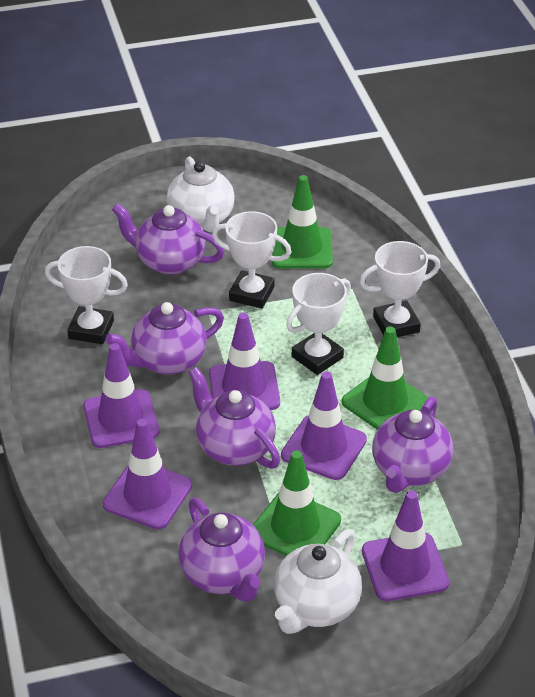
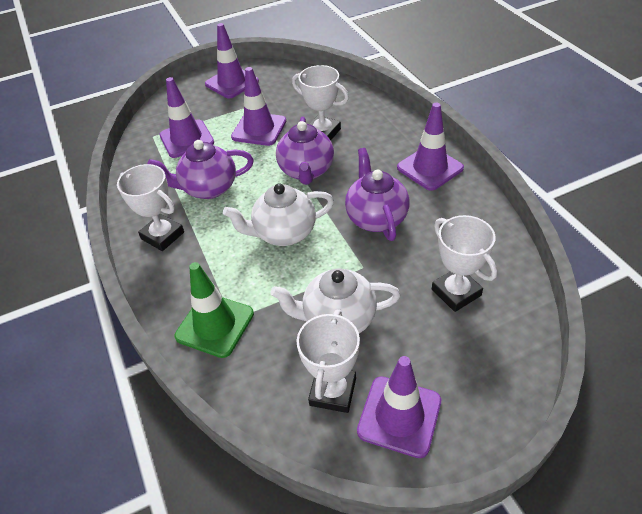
green traffic cone: [253,451,341,556] [272,175,333,269] [342,326,428,429] = 3 -> [175,262,254,358] = 1
purple teapot: [105,302,224,375] [112,203,224,275] [179,498,265,602] [189,367,280,469] [372,397,453,493] = 5 -> [147,140,254,199] [276,117,334,185] [345,148,410,241] = 3

